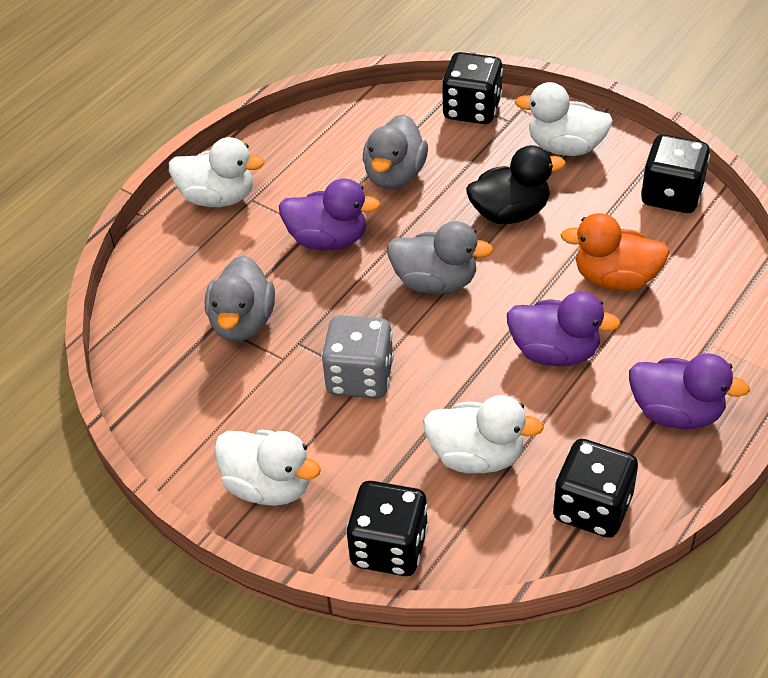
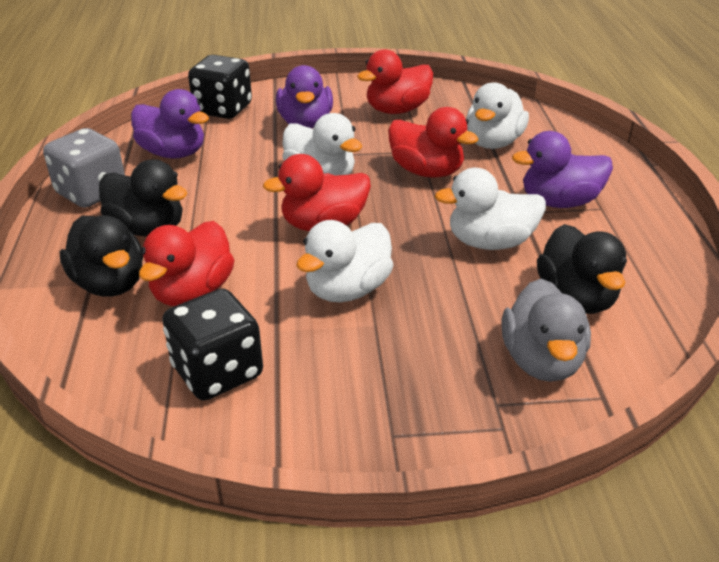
black dice: [346,481,428,576] [442,52,503,124] [553,439,638,538] [641,135,710,213] = 4 -> [162,289,263,401] [188,55,252,119] = 2
black duck: [466,145,566,224] = 1 -> [59,215,143,297] [99,159,187,237] [537,224,627,314] = 3
grey duck: [205,255,275,341] [363,114,428,189] [387,221,493,294] = 3 -> [502,279,591,382] = 1
orange duck: [561,213,670,291] = 1 -> none = 0
red duck: none = 0 -> [139,221,234,306] [263,154,371,231] [357,49,433,114] [388,107,479,178] = 4

